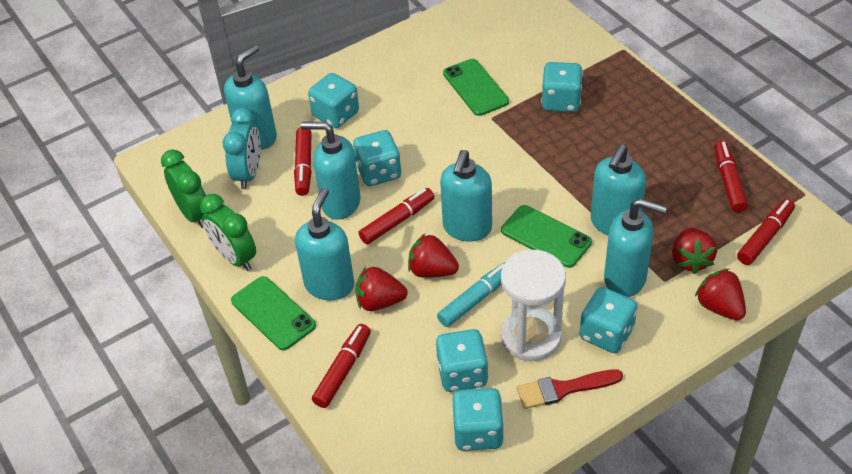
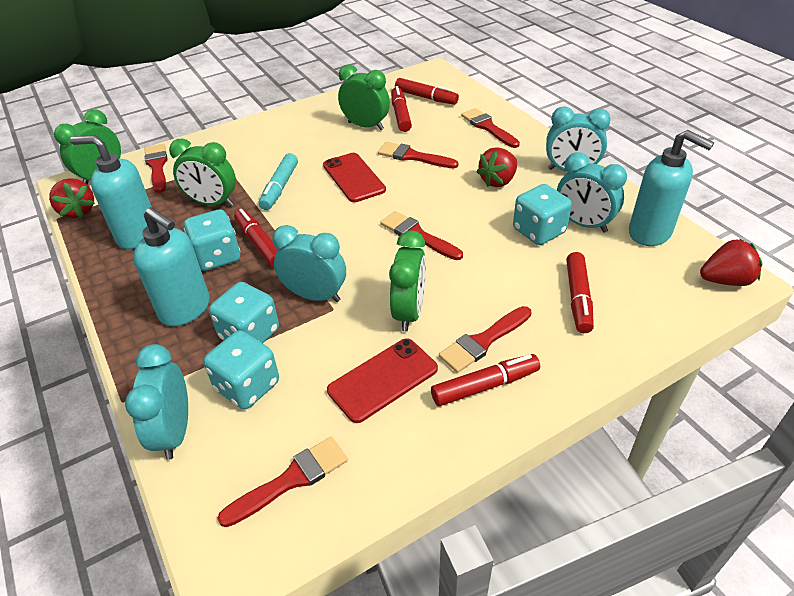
green clock: [161,149,206,228] [200,194,256,271] = 2 -> [54,109,121,185] [169,138,236,207] [338,64,390,130] [389,230,426,331] = 4
green phone: [231,276,316,351] [443,59,509,116] [501,205,592,268] = 3 -> none = 0
red brush: [517,369,623,409] = 1 -> [144,144,168,193] [217,437,348,527] [378,142,459,168] [380,211,463,260] [439,306,532,373] [461,108,520,148] = 6
red phone: none = 0 -> [323,153,386,202] [327,338,438,423] = 2
red strawberry: [355,267,408,311] [408,234,459,278] [672,227,717,274] [695,269,746,320] = 4 -> [49,178,95,218] [477,147,517,187] [700,239,763,286] = 3
turquoise clock: [223,107,261,189] = 1 -> [125,344,188,460] [272,225,346,302] [546,106,611,172] [557,152,627,233] = 4
turquoise dice: [308,73,359,128] [353,130,401,186] [436,329,488,392] [452,388,504,451] [541,62,583,112] [579,287,638,353] = 6 -> [184,209,240,271] [203,330,279,409] [209,282,279,343] [513,184,572,245] = 4
turquoise soap dispenser: [224,45,277,150] [295,188,354,300] [301,122,360,220] [440,150,492,241] [591,144,646,235] [604,198,667,297] = 6 -> [70,135,152,249] [133,207,210,326] [629,130,714,246] = 3
white hourglass: [501,250,566,361] = 1 -> none = 0

